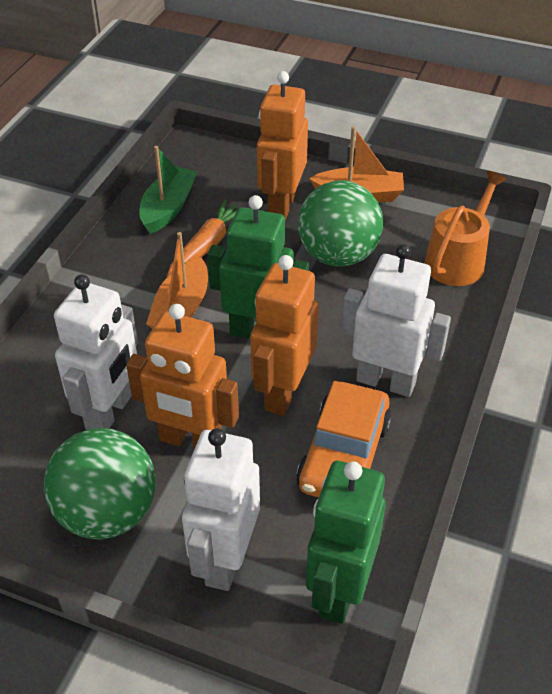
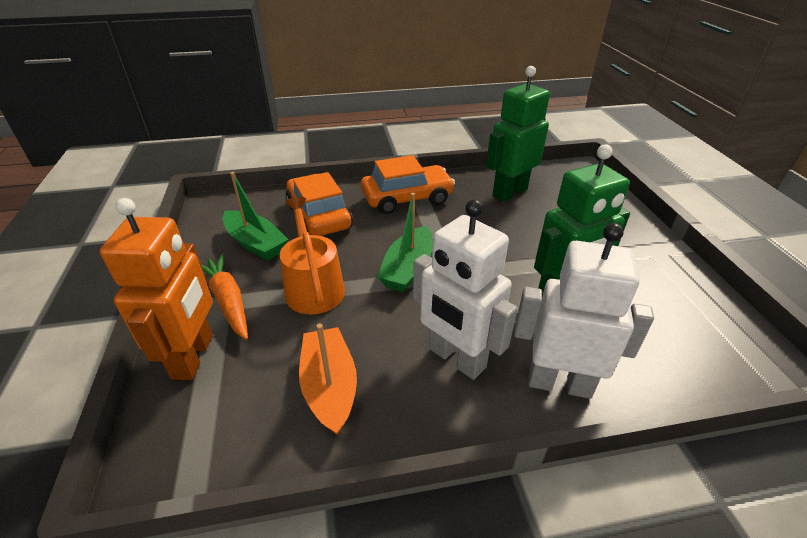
green ball: [44,428,156,540] [298,180,383,267] = 2 -> none = 0
green boat: [139,146,198,234] = 1 -> [222,172,288,260] [377,193,433,292] = 2
orange boat: [146,232,208,329] [309,126,404,202] = 2 -> [299,324,357,436] = 1
orange car: [296,381,392,498] = 1 -> [286,172,353,236] [361,155,455,214] = 2
orange robot: [126,304,239,449] [250,255,319,416] [257,71,308,220] = 3 -> [100,198,213,380] = 1
white robot: [54,274,138,430] [182,428,260,591] [341,244,451,397] = 3 -> [413,199,517,380] [514,223,654,399] = 2

